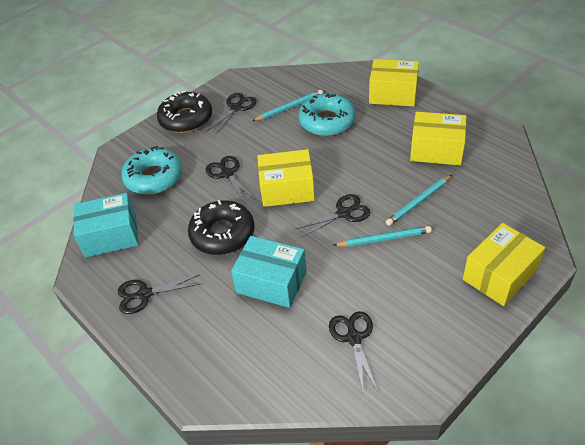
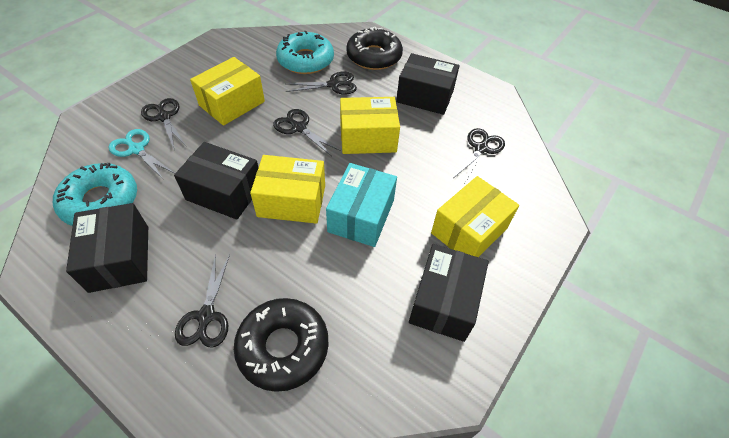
black box: none = 0 -> [66,203,148,293] [174,142,259,220] [396,53,460,115] [409,244,489,342] = 4
turquoise box: [73,193,139,257] [231,236,307,308] = 2 -> [326,163,397,247] = 1
turquoise pencil: [253,90,323,121] [333,226,432,247] [386,175,452,226] = 3 -> none = 0
turquoise scissors: none = 0 -> [109,129,174,180] = 1

